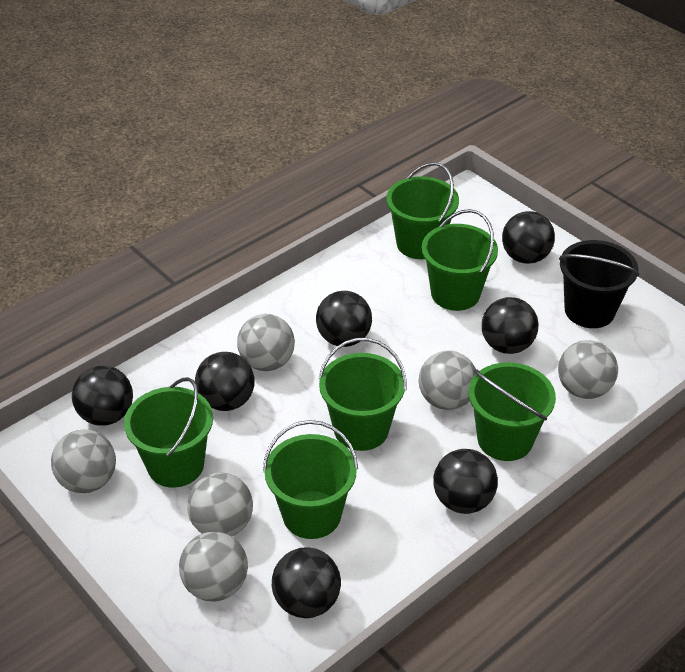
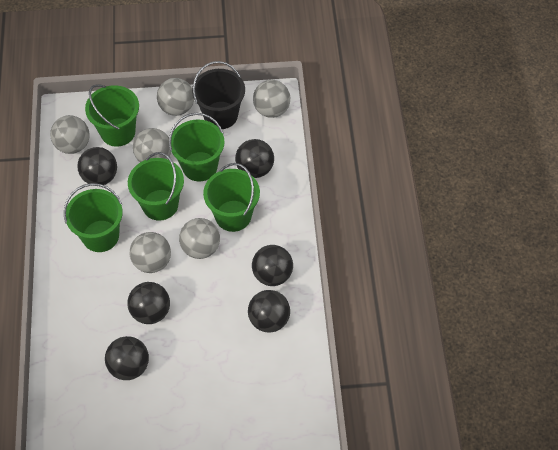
black ball: [72,365,133,426] [195,352,254,411] [272,547,341,618] [316,291,372,347] [433,449,498,514] [481,297,538,354] [502,211,555,264] = 7 -> [77,147,117,185] [105,336,149,380] [127,282,170,324] [235,139,274,178] [248,290,290,333] [252,245,293,286] = 6
green bucket: [124,377,213,488] [263,420,358,539] [319,338,406,451] [386,162,459,259] [422,209,498,311] [468,362,556,461] = 6 -> [64,183,123,252] [85,84,139,147] [128,152,184,221] [169,113,225,182] [203,163,260,232] = 5

